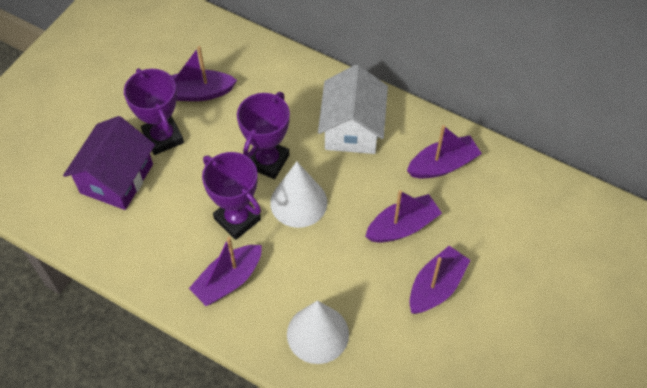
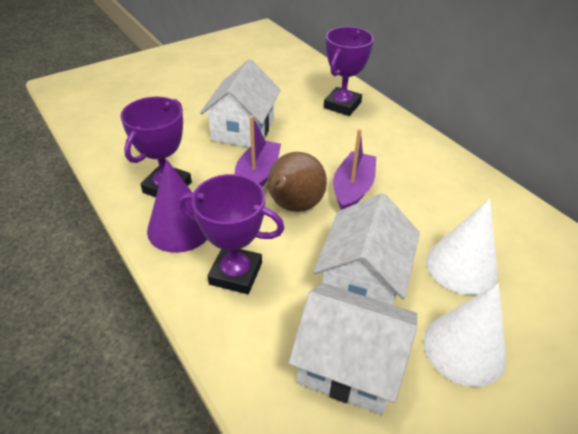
brown pear: none = 0 -> [267,152,327,212] = 1
purple boat: [171,46,237,101] [189,237,262,306] [365,190,442,243] [407,125,482,178] [409,246,471,314] = 5 -> [235,115,281,187] [333,129,376,210] = 2
purple cone: none = 0 -> [147,159,207,253] = 1
purple house: [63,116,155,210] = 1 -> none = 0
white house: [318,65,388,154] = 1 -> [200,59,281,147] [288,283,417,415] [313,193,420,305] = 3

